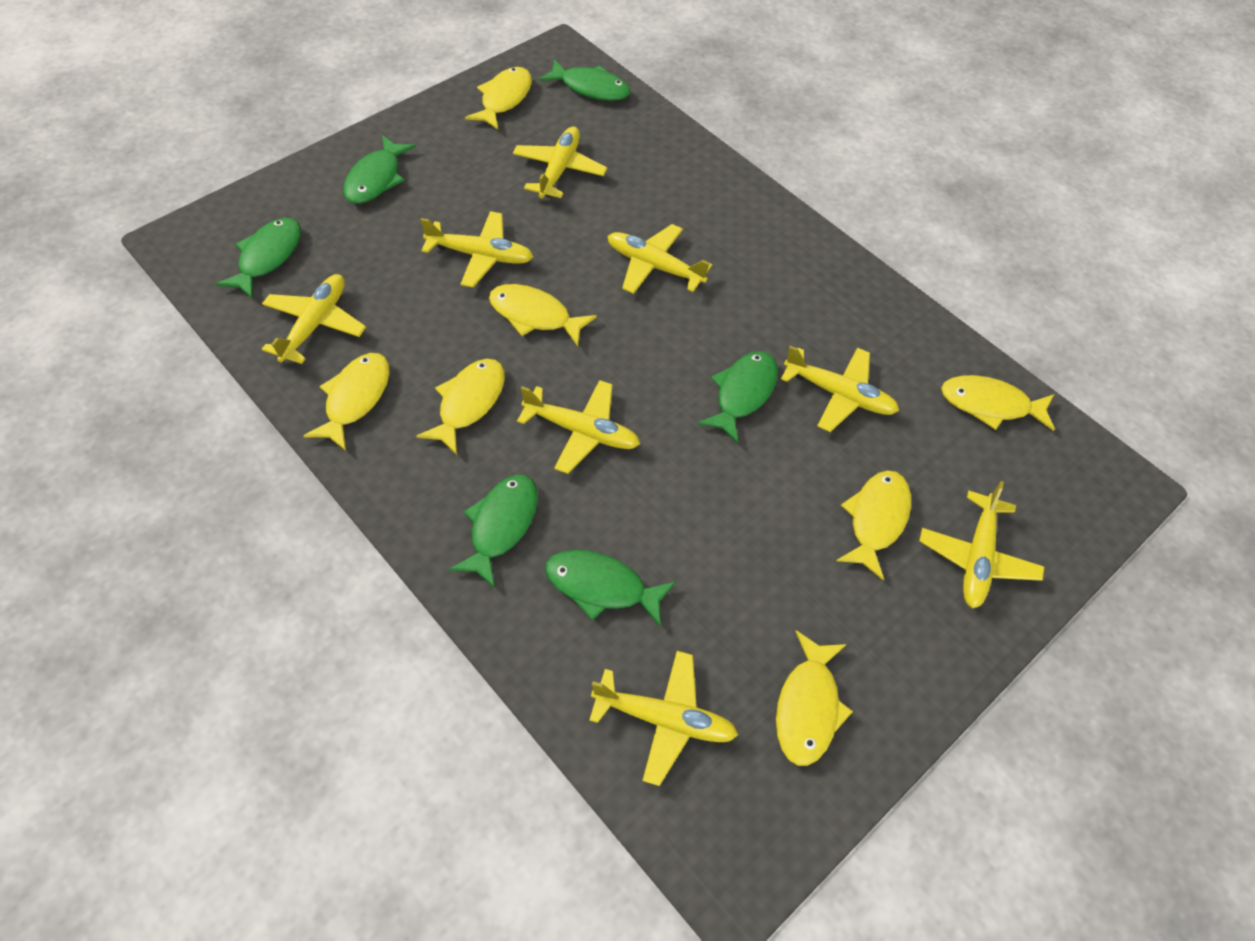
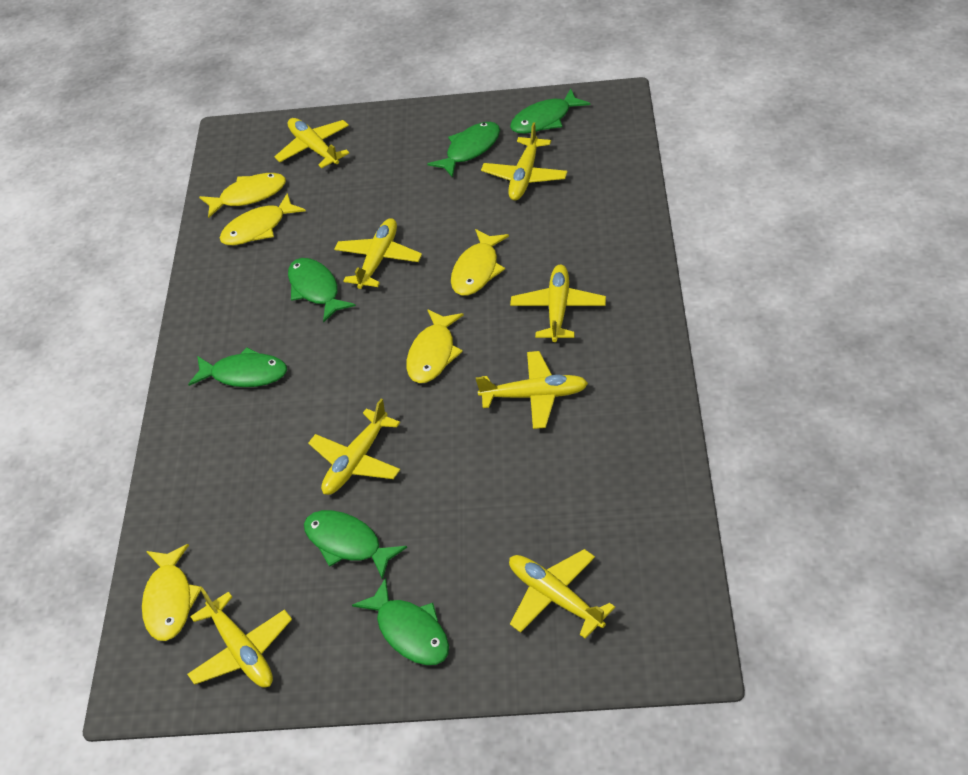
yellow fish: [303,353,390,451] [416,359,505,455] [465,67,532,130] [489,284,597,347] [776,630,853,766] [836,470,911,580] [941,375,1055,431] = 7 -> [142,544,202,641] [199,173,286,218] [220,193,306,245] [406,309,464,383] [451,229,509,296] = 5

